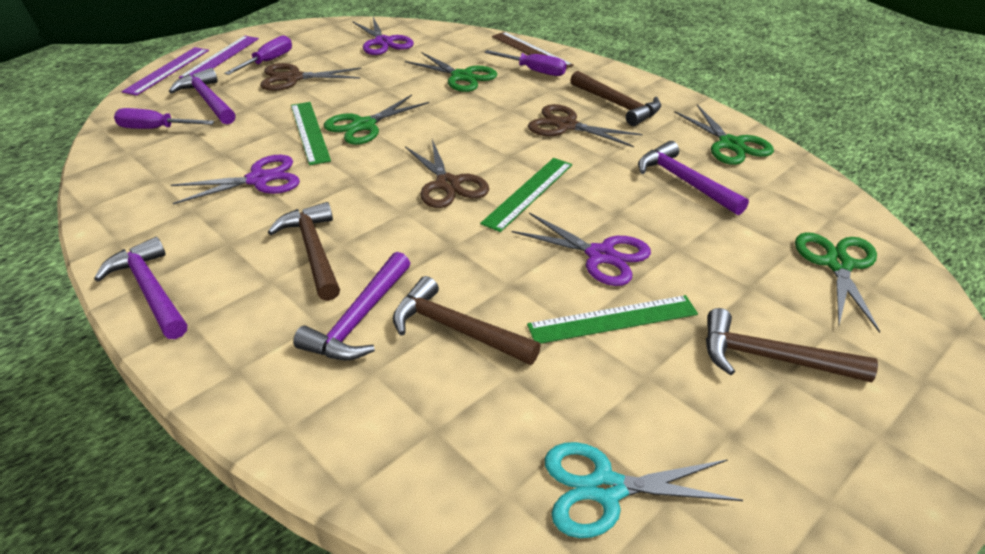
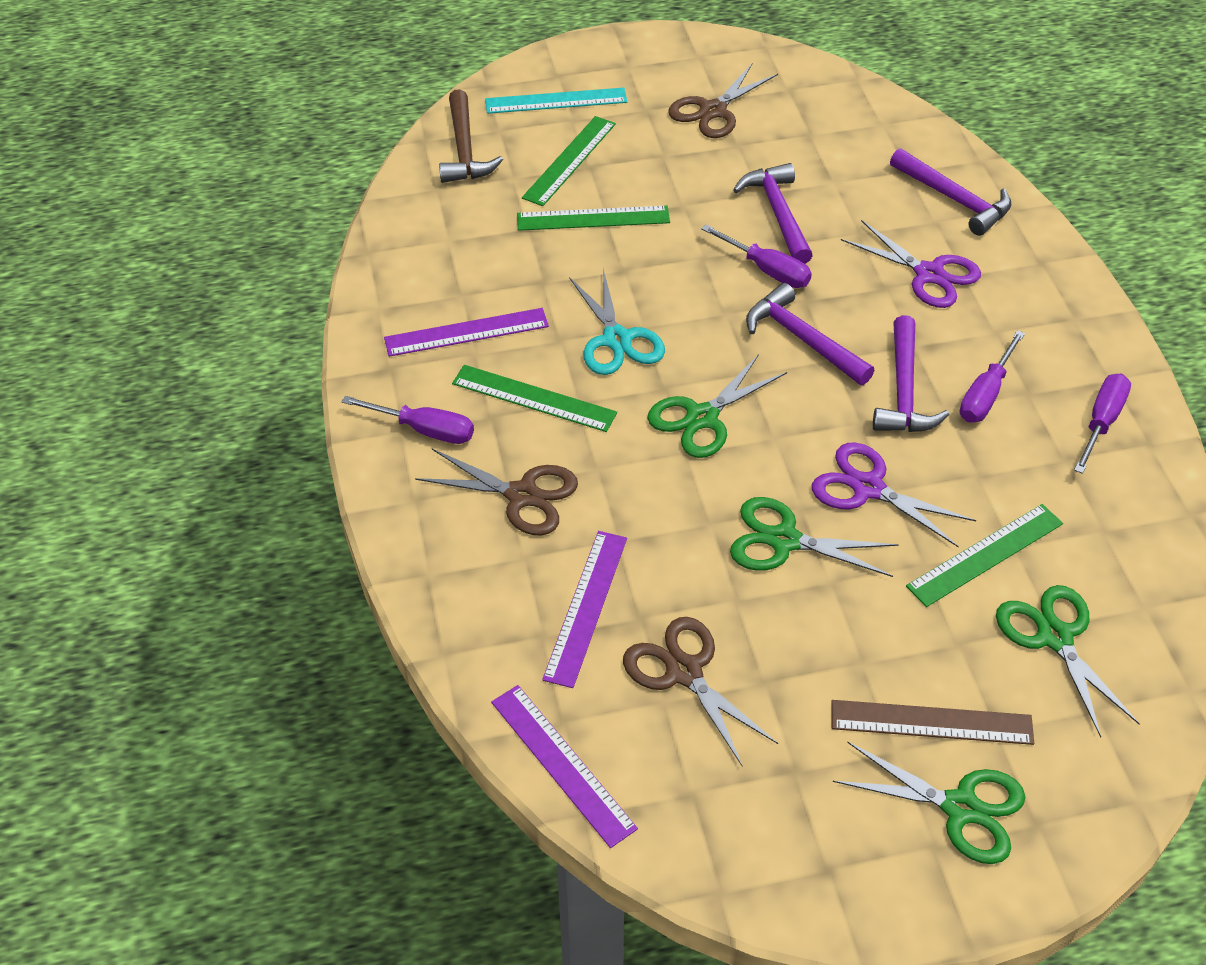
brown hammer: [268,202,340,301] [393,276,541,365] [570,71,661,126] [706,308,878,383] = 4 -> [439,89,503,183] = 1
green ruler: [291,102,331,165] [480,158,572,232] [527,295,698,344] = 3 -> [452,365,617,432] [517,206,670,231] [522,116,616,206] [906,504,1063,607] = 4
purple ruler: [121,47,209,96] [179,36,259,78] = 2 -> [384,308,549,357] [491,685,638,848] [542,531,627,688] = 3
purple scissors: [171,155,300,204] [352,17,414,55] [512,213,651,286] = 3 -> [812,443,976,547] [841,220,981,308] = 2
purple screwdriver: [114,108,215,129] [224,35,292,75] [484,50,566,76] = 3 -> [342,396,474,444] [701,225,812,288] [960,330,1025,423] [1074,374,1131,474] = 4
turquoise ruler: none = 0 -> [485,88,627,114] = 1

